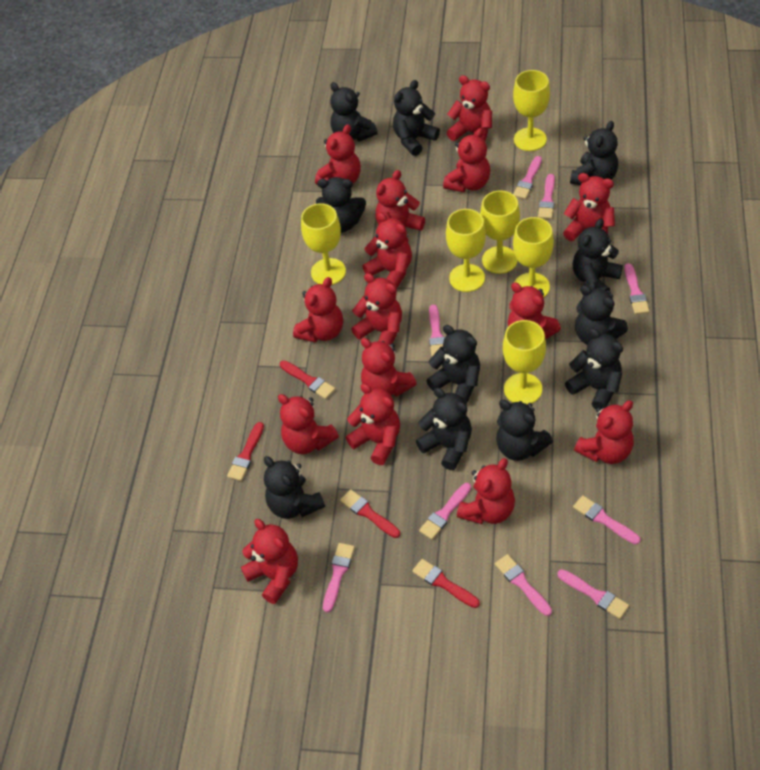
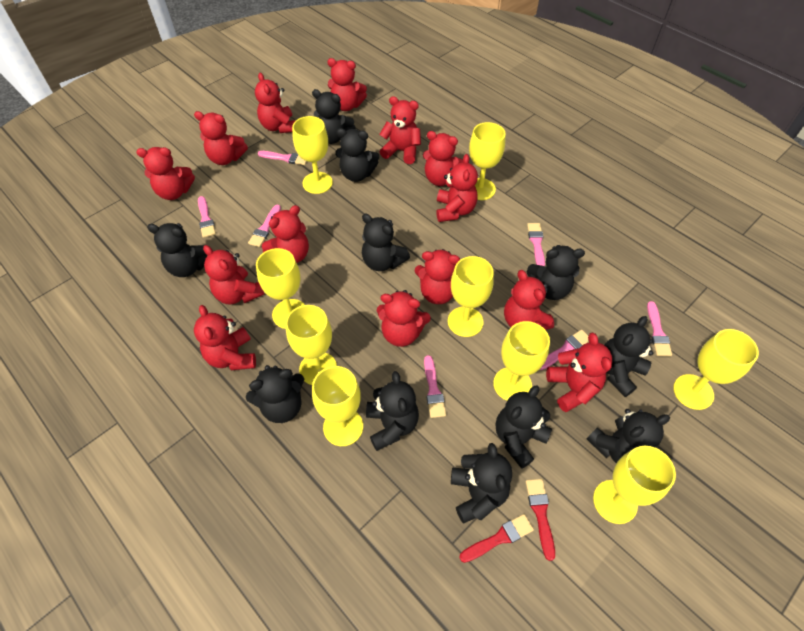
pink brush: [323,543,355,612] [419,483,471,539] [429,305,445,357] [495,554,552,616] [513,156,542,199] [538,174,555,219] [558,569,629,619] [573,495,641,545] [624,263,649,314] = 9 -> [198,196,216,238] [248,205,281,247] [258,151,307,165] [424,355,446,418] [527,223,545,266] [539,330,589,370] [647,301,672,356] = 7
red brush: [227,422,264,481] [280,360,335,399] [340,489,400,538] [412,559,480,608] = 4 -> [459,514,534,563] [526,479,555,561] = 2
red teddy bear: [241,519,298,604] [278,394,339,454] [293,277,343,343] [315,124,361,185] [346,383,400,465] [351,273,402,345] [361,338,417,397] [362,212,412,289] [375,170,425,242] [443,128,490,192] [447,75,492,141] [457,458,515,524] [508,282,561,340] [563,173,615,241] [574,400,634,464] = 15 -> [136,147,195,200] [194,111,248,165] [194,305,256,370] [203,245,264,304] [255,73,296,133] [262,205,309,263] [327,58,367,111] [377,290,431,347] [379,96,421,164] [415,249,460,304] [423,131,463,186] [436,154,478,222] [504,270,554,330] [546,333,612,412] = 14
yellow goblet: [301,203,346,285] [446,209,486,292] [480,190,520,274] [503,320,546,404] [513,70,550,151] [513,217,554,297] = 6 -> [256,248,305,329] [286,305,337,385] [292,116,333,194] [312,366,363,446] [448,256,494,337] [469,122,505,200] [493,321,550,401] [593,446,676,524] [673,329,759,410] = 9

